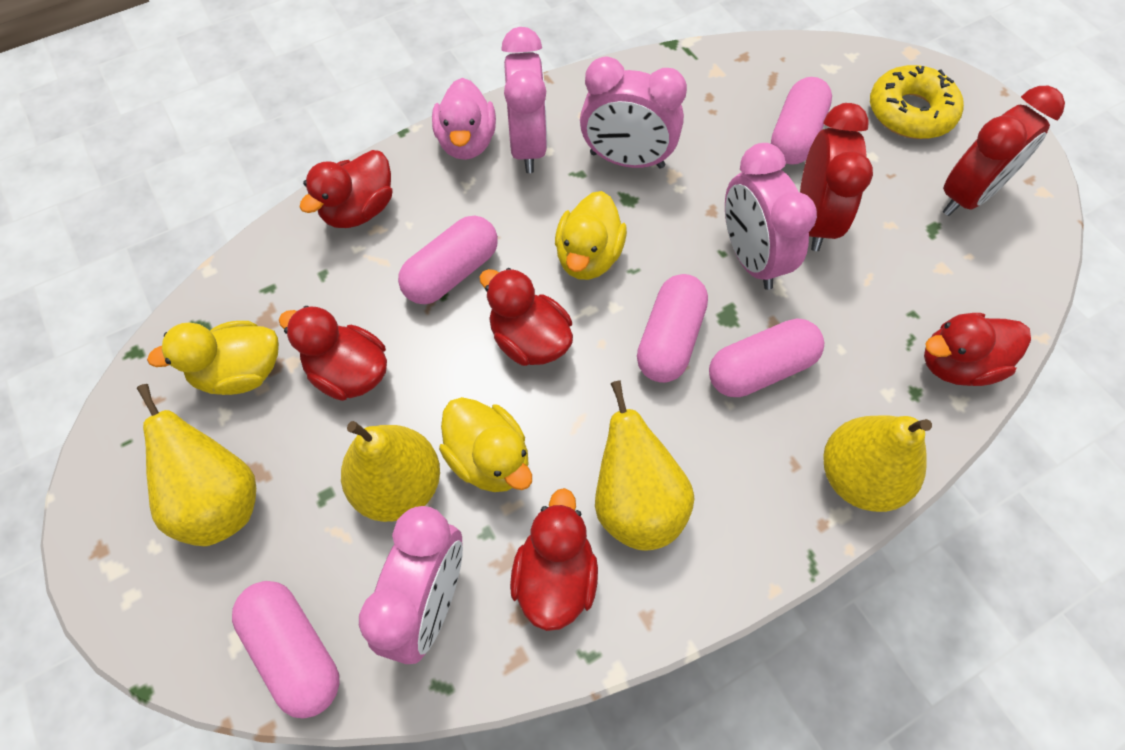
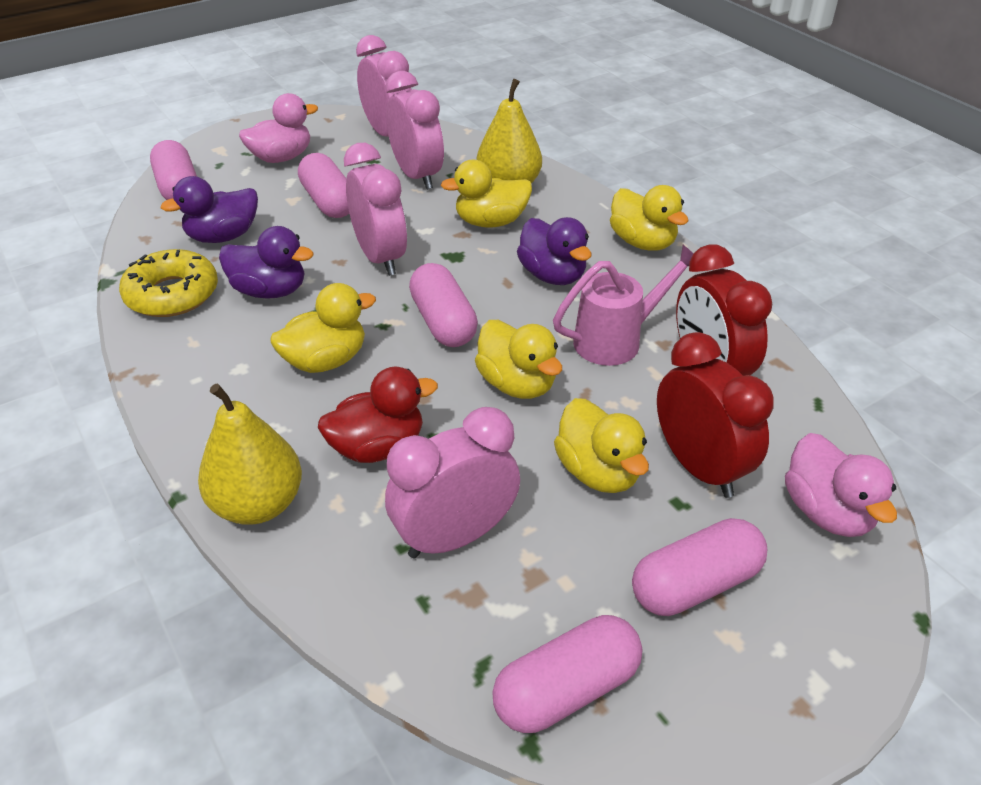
pink duck: [432,78,496,160] = 1 -> [239,93,318,163] [785,433,897,537] = 2
pink watering can: none = 0 -> [553,245,693,366] = 1
purple duck: none = 0 -> [161,176,258,243] [219,226,313,299] [517,217,591,285] = 3
red duck: [279,306,387,401] [300,150,392,228] [479,268,573,366] [510,488,598,631] [924,313,1031,386] = 5 -> [318,367,438,463] = 1
yellow duck: [147,321,279,395] [439,397,532,492] [555,191,627,280] = 3 -> [270,283,376,373] [441,160,532,228] [475,320,562,399] [554,398,649,493] [610,185,689,251] = 5
yellow pear: [137,384,256,546] [341,421,440,522] [595,380,694,550] [823,416,932,512] = 4 -> [198,384,302,525] [477,79,542,183] = 2

